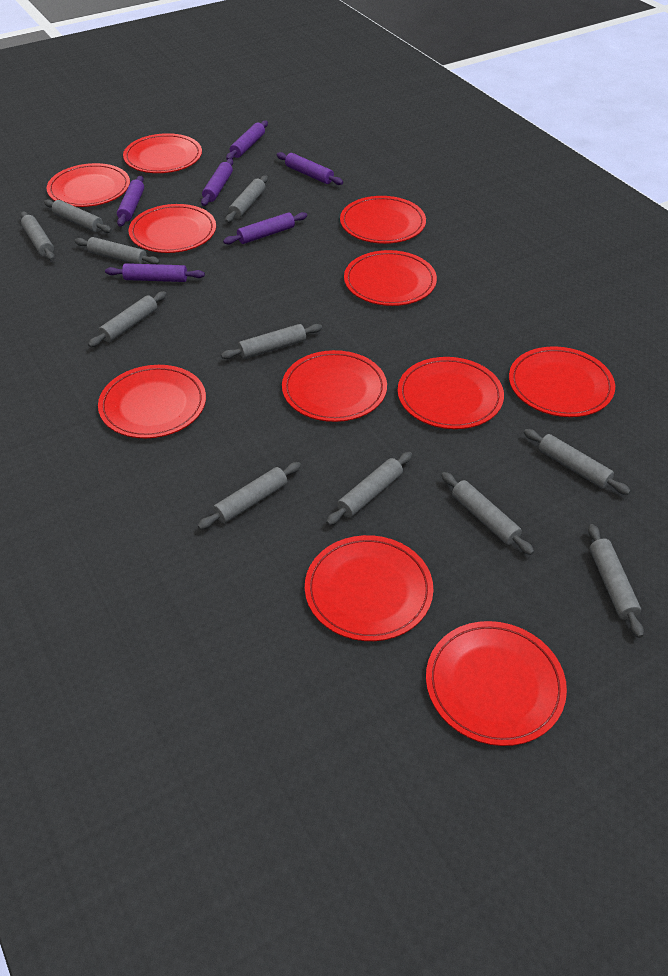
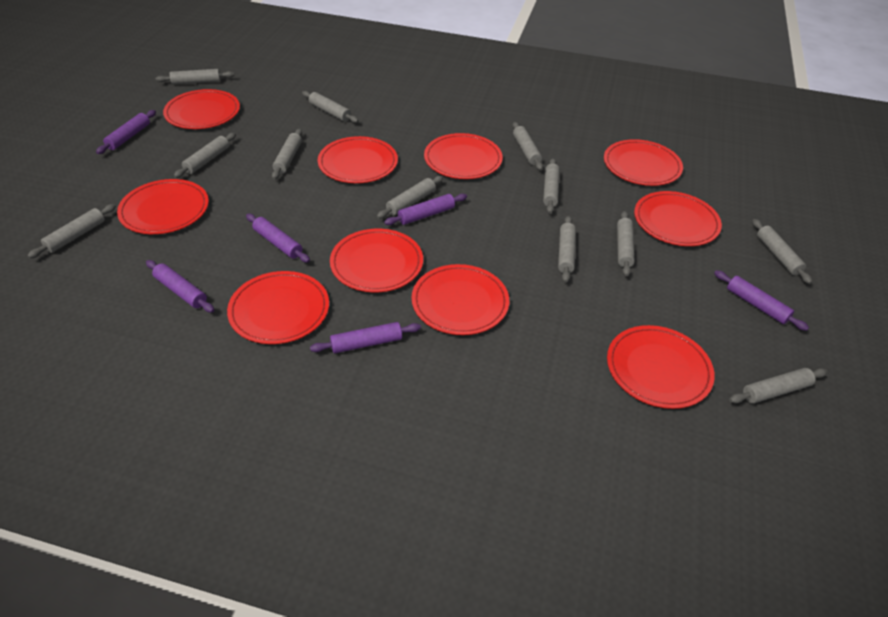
grey rolling pin: [21,212,55,261] [44,199,112,233] [75,237,160,264] [88,291,166,347] [197,462,301,529] [221,324,322,359] [225,175,268,223] [326,452,412,525] [441,472,534,555] [524,429,631,495] [588,524,644,638] = 11 -> [27,204,116,258] [156,69,234,85] [174,133,236,178] [272,129,302,180] [302,91,359,123] [377,176,443,219] [512,122,543,170] [543,158,560,214] [558,216,576,282] [617,211,635,276] [729,368,828,404] [752,219,812,284] = 12
red plate: [47,163,130,207] [98,365,206,438] [123,133,202,173] [128,204,216,253] [282,350,387,422] [305,535,434,641] [340,196,426,244] [344,250,437,306] [398,357,504,429] [426,621,567,746] [509,346,615,417] = 11 -> [117,179,209,234] [163,89,240,129] [227,271,329,344] [318,136,398,183] [330,229,423,292] [411,264,509,335] [424,133,503,179] [604,139,683,186] [607,325,715,409] [634,191,722,246] = 10

